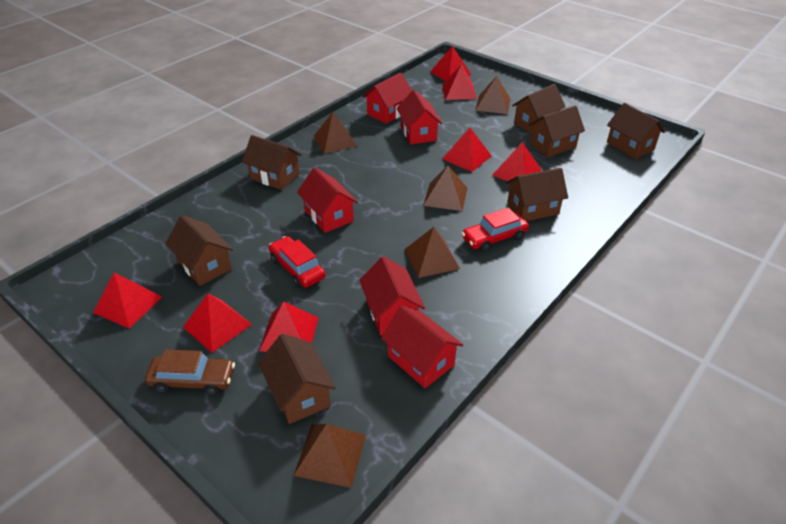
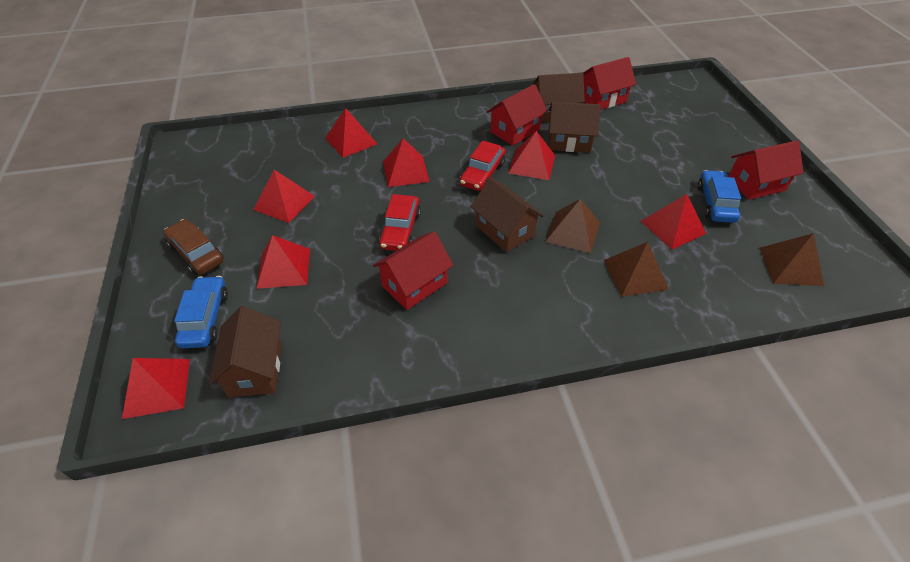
blue car: none = 0 -> [174,276,228,348] [698,170,741,223] = 2
brown house: [165,215,233,286] [242,135,302,190] [258,334,336,424] [506,168,568,221] [512,84,565,133] [529,105,585,157] [607,103,665,159] = 7 -> [209,306,281,397] [471,177,544,252] [532,73,585,122] [548,102,601,152] = 4
brown pyramid: [293,424,366,488] [314,112,357,154] [405,227,460,278] [423,166,467,211] [475,76,510,114] = 5 -> [545,199,600,253] [604,242,669,297] [759,233,824,286] = 3
red house: [297,168,358,233] [359,256,425,335] [363,73,412,124] [381,305,463,388] [397,90,443,145] = 5 -> [373,231,453,310] [487,84,548,146] [583,57,636,110] [728,140,804,200] = 4

